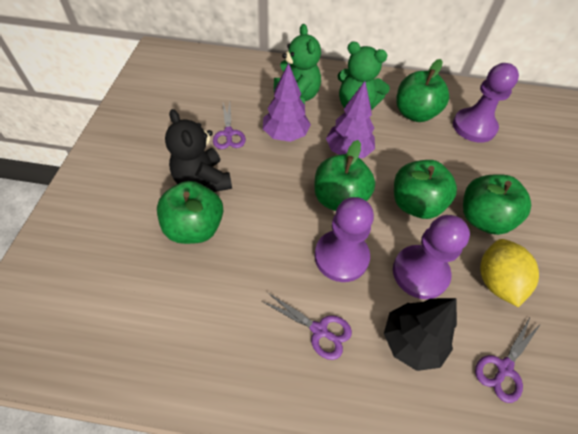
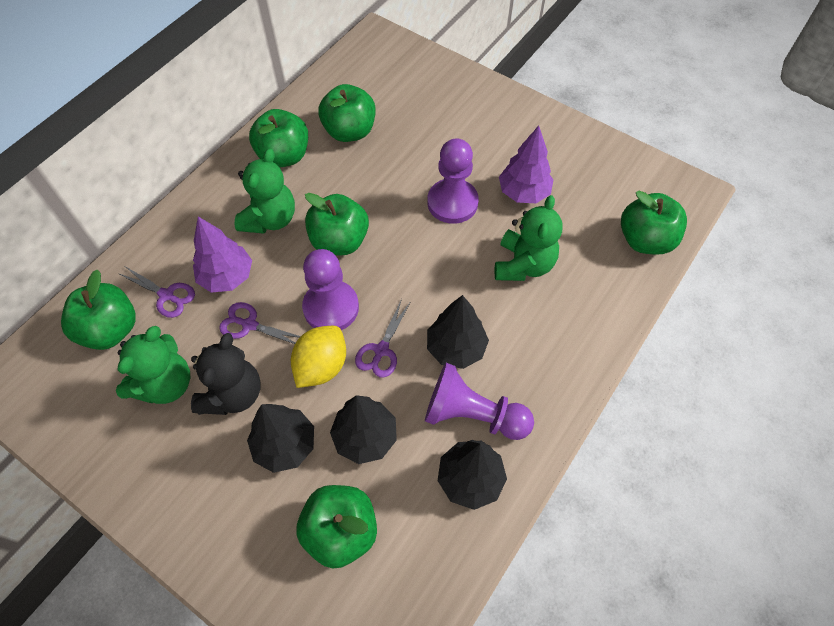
black tree: [384,298,457,371] = 1 -> [247,404,314,473] [330,395,397,464] [427,295,489,369] [438,440,507,510] = 4
green apple: [157,181,223,244] [314,140,375,211] [394,160,457,219] [396,59,449,122] [463,174,531,235] = 5 -> [61,270,136,350] [249,109,308,167] [296,485,377,569] [305,193,369,255] [318,84,375,142] [621,191,687,255] = 6
green teddy bear: [274,24,321,104] [338,41,390,110] = 2 -> [116,326,190,404] [235,149,295,234] [495,195,563,281] = 3

